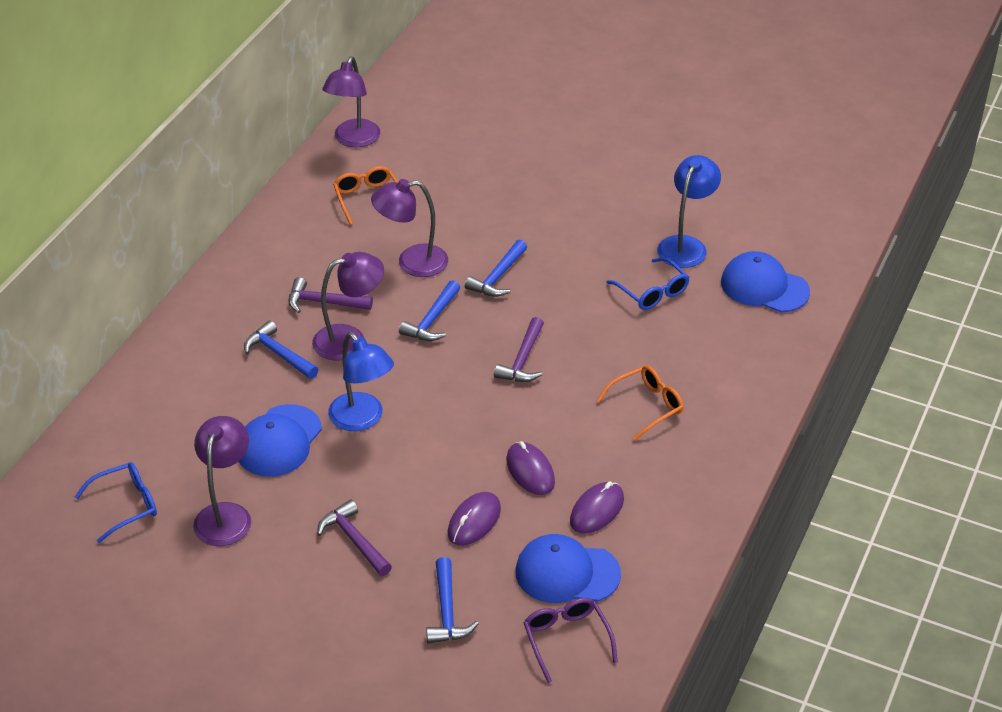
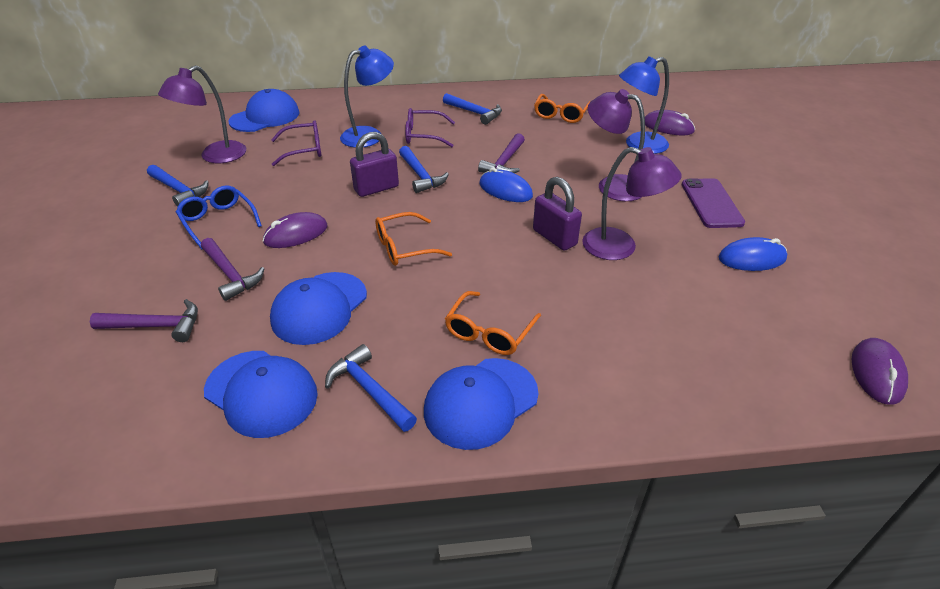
blue cap: [239,404,322,477] [516,534,621,603] [721,251,810,312] = 3 -> [204,351,318,438] [229,89,300,132] [270,272,367,345] [424,358,538,450] = 4
blue glasses: [75,462,157,543] [606,257,690,310] = 2 -> [176,186,262,249] = 1
blue mouse: none = 0 -> [480,167,533,202] [718,237,787,271] = 2
orange glasses: [333,166,398,225] [596,365,684,440] = 2 -> [375,212,452,266] [445,291,541,355] [534,94,591,123] = 3
purple glasses: [524,598,618,683] = 1 -> [271,120,321,166] [405,108,455,147] = 2
purple lamp: [193,416,251,546] [312,252,384,360] [322,56,380,147] [371,179,448,277] = 4 -> [158,65,246,163] [582,147,682,260] [588,89,645,201] = 3
purple padlock: none = 0 -> [350,132,399,197] [533,177,582,251] = 2
purple phone: none = 0 -> [682,178,745,228] = 1

